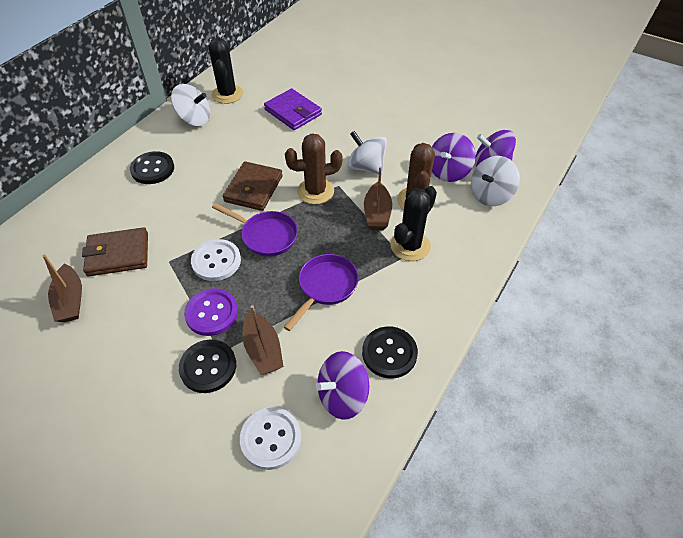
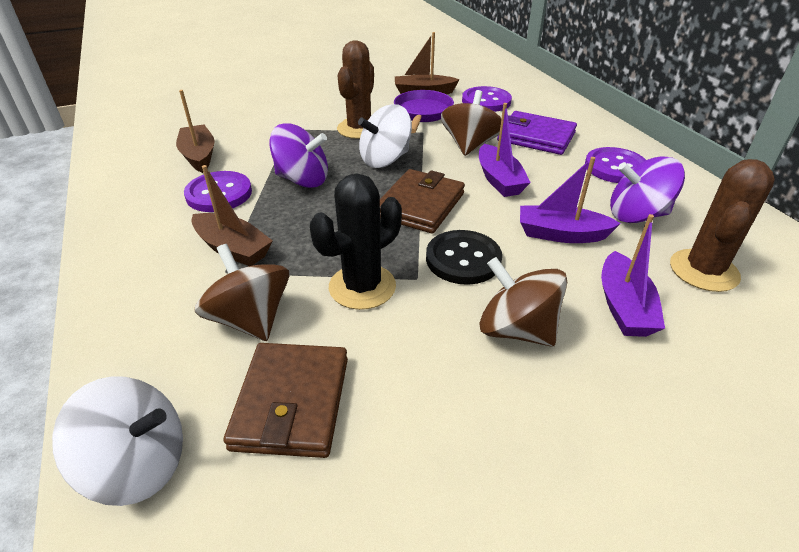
black button: [130,151,174,184] [179,339,236,393] [362,326,418,379] = 3 -> [426,230,502,285] = 1
black cactus: [209,38,243,104] [390,186,437,261] = 2 -> [310,173,402,310] = 1
brown spinning top: none = 0 -> [194,244,289,341] [441,90,501,156] [479,257,567,347] = 3
purple boat: none = 0 -> [479,103,531,197] [520,157,621,243] [601,214,665,337] = 3
purple button: [184,288,238,336] = 1 -> [184,171,252,212] [462,86,512,112] [585,147,646,183] = 3
purple pan: [212,203,298,257] [284,254,359,331] = 2 -> [394,90,454,133] = 1
purple spinning top: [316,351,369,420] [432,133,476,182] [475,130,516,167] = 3 -> [269,123,328,188] [610,156,685,223] = 2
white button: [191,239,241,281] [240,407,301,470] = 2 -> none = 0
white spinning top: [171,84,210,126] [347,131,387,175] [471,156,520,206] = 3 -> [52,376,183,506] [358,104,412,168] = 2

